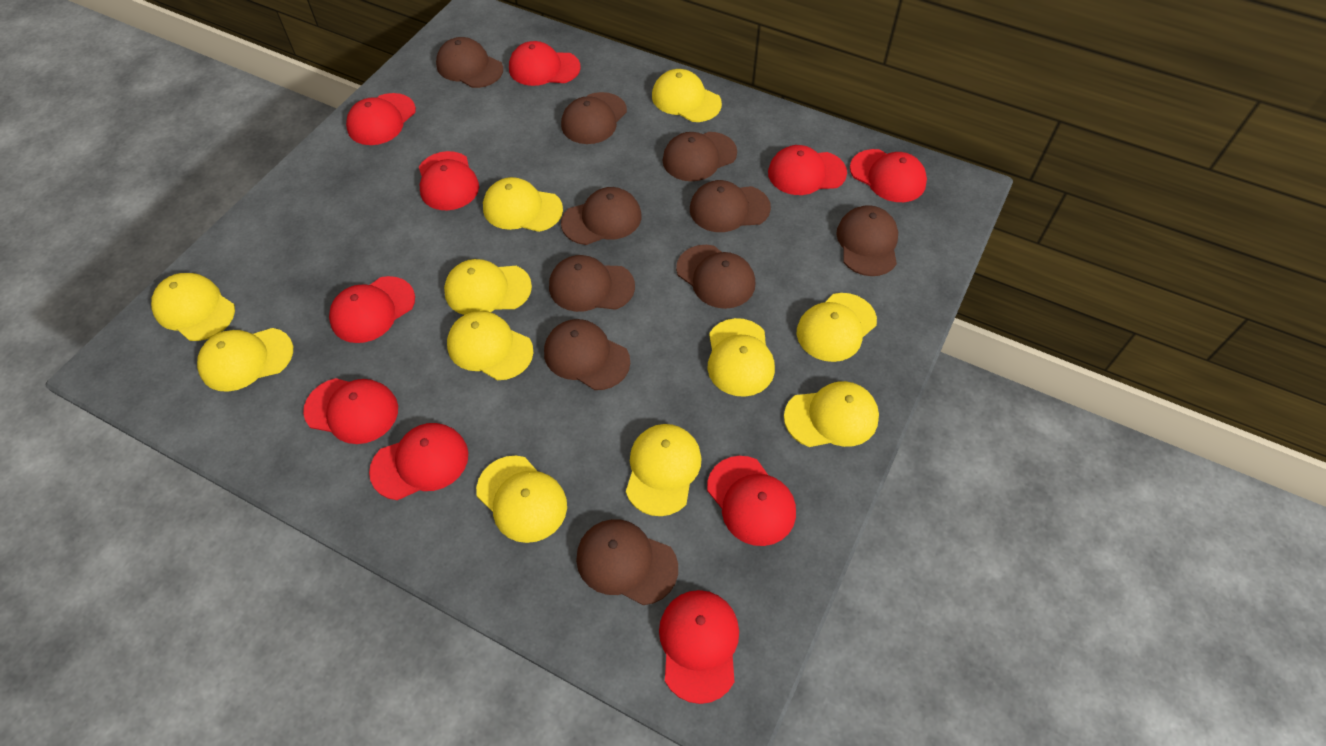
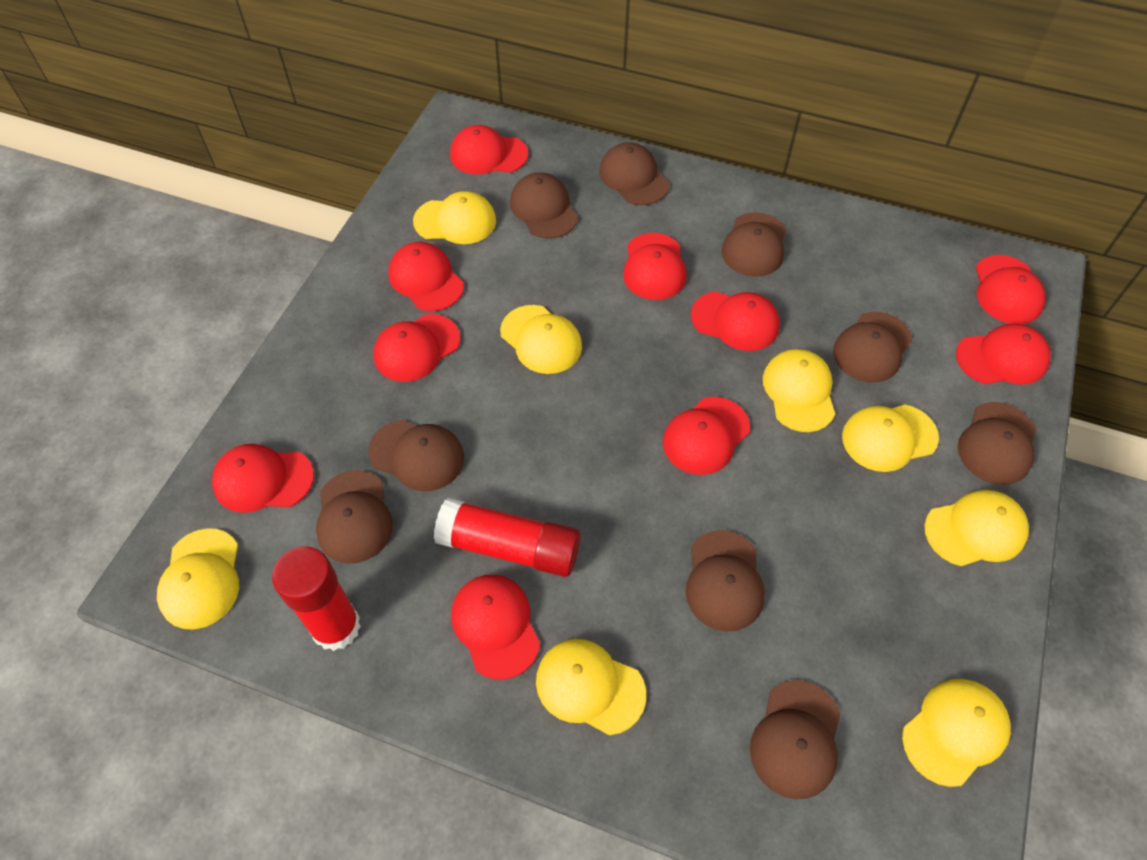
brown cap: [436,37,503,88] [544,319,630,390] [549,255,635,312] [561,92,627,144] [561,187,641,245] [576,519,678,605] [662,132,737,181] [676,245,755,309] [690,180,771,232] [836,205,898,276] = 10 -> [316,470,393,564] [368,420,464,491] [510,172,578,239] [599,142,669,205] [685,530,765,632] [721,212,786,277] [750,680,840,799] [833,312,913,382] [958,402,1036,485] = 9
red glue stick: none = 0 -> [272,546,361,651] [434,498,581,577] = 2
yellow cap: [151,273,235,341] [197,328,293,392] [444,259,532,315] [447,311,533,380] [476,456,567,543] [483,177,563,232] [626,424,702,516] [652,69,722,122] [708,318,775,397] [784,381,879,447] [797,293,877,362] = 11 -> [157,528,239,630] [413,191,496,244] [500,305,582,374] [536,639,646,735] [763,349,835,432] [842,405,939,472] [902,679,1011,787] [924,490,1029,566] = 8

